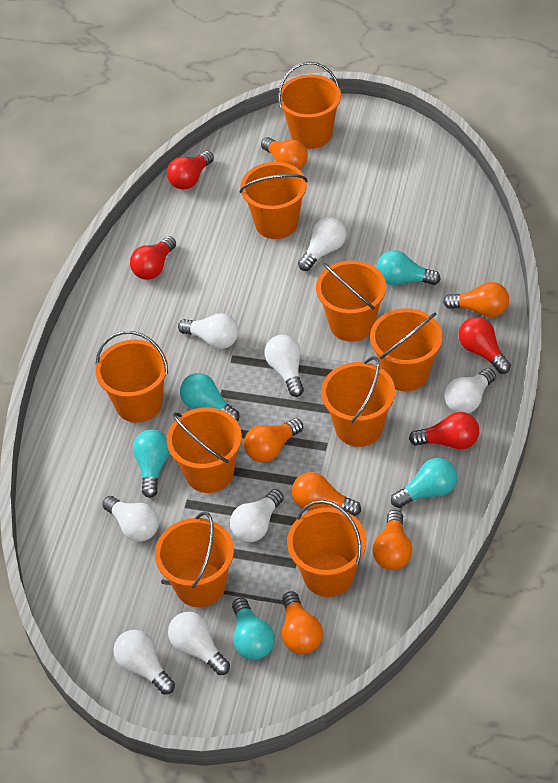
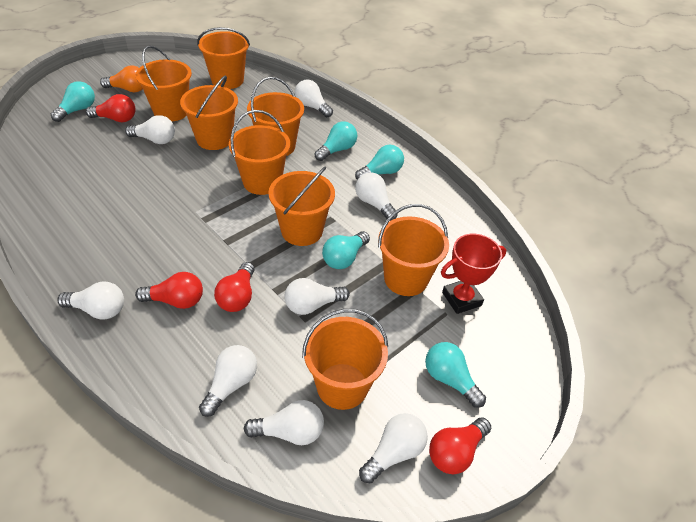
orange bucket: [95,331,168,423] [155,512,234,607] [167,407,242,493] [240,162,308,239] [278,62,341,149] [287,500,366,597] [316,260,386,342] [321,356,395,447] [370,308,443,391] = 9 -> [136,45,192,121] [180,76,238,150] [197,27,250,89] [229,110,290,195] [247,77,304,156] [268,167,335,246] [302,309,388,410] [378,204,449,296] = 8
orange light bulb: [244,418,303,462] [261,137,308,170] [282,591,323,654] [292,472,361,516] [373,510,412,570] [443,282,509,317] = 6 -> [100,65,143,92] = 1
red trophy: none = 0 -> [441,234,506,314] = 1

